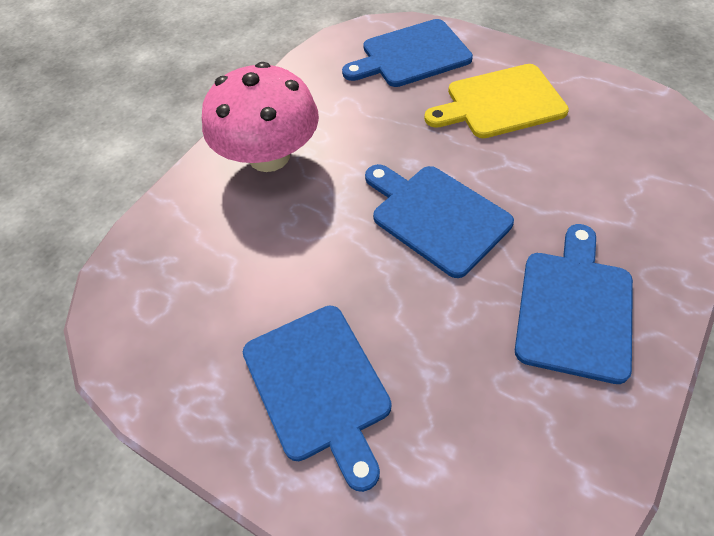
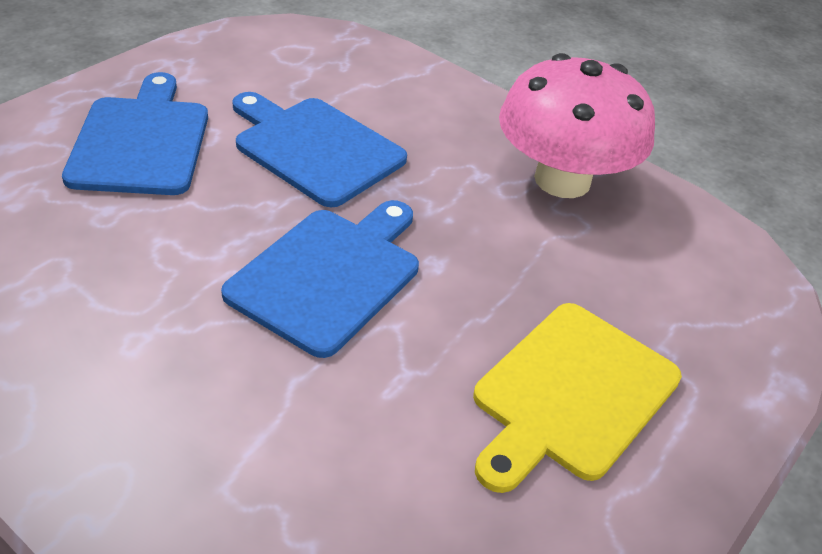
blue cutting board: [243,306,392,492] [342,19,473,87] [365,164,514,278] [515,224,633,384] = 4 -> [62,72,208,195] [221,200,419,358] [232,92,407,207] = 3

